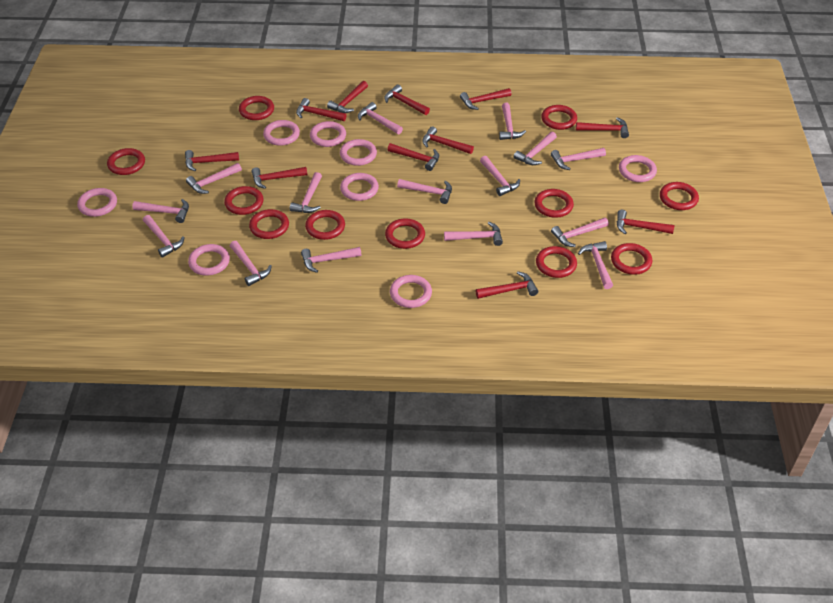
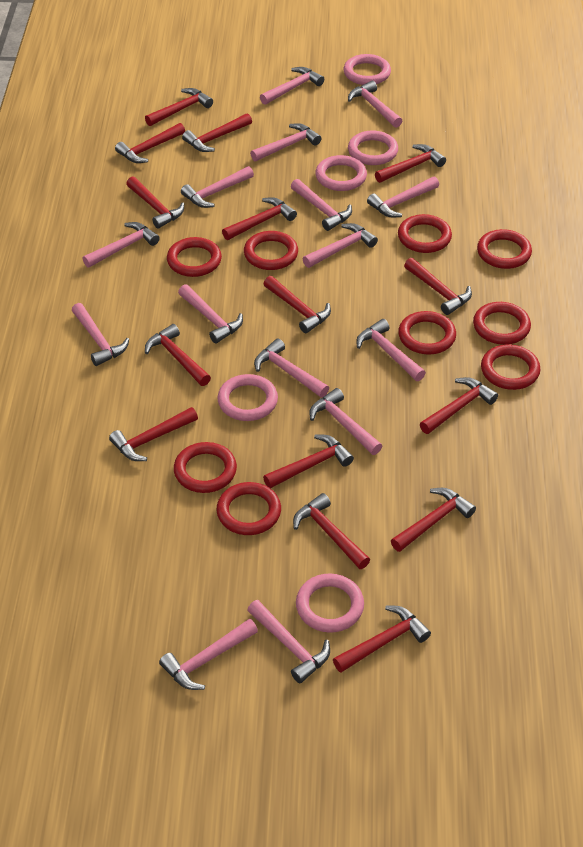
pink ring: [77,188,117,217] [188,244,230,276] [263,120,300,146] [310,121,346,147] [340,139,377,166] [340,173,379,201] [390,275,432,308] [619,155,657,182] = 8 -> [217,374,278,421] [296,574,364,633] [315,155,367,191] [344,54,391,85] [348,130,398,165] = 5
red hammer: [185,150,239,171] [251,167,307,189] [296,98,346,121] [327,81,368,113] [384,84,430,115] [388,143,439,171] [422,126,474,154] [460,88,511,110] [476,271,538,299] [576,117,629,138] [616,210,674,234] = 11 -> [109,407,198,461] [115,123,185,163] [126,176,184,229] [145,88,213,126] [145,324,211,386] [182,113,252,152] [222,197,297,240] [263,435,354,488] [264,276,331,333] [293,493,370,569] [333,606,431,673] [375,144,446,183] [391,488,476,552] [404,258,472,315] [420,377,498,434] = 15
red ring: [107,148,145,175] [224,186,264,215] [239,96,274,120] [249,209,289,239] [305,210,345,240] [385,218,425,249] [534,189,574,218] [536,246,577,278] [541,105,577,130] [611,243,653,275] [660,182,699,210] = 11 -> [167,237,222,277] [174,442,237,493] [216,482,281,535] [244,231,298,270] [398,214,452,253] [398,311,456,355] [473,302,531,345] [477,229,532,269] [481,344,540,390] = 9

